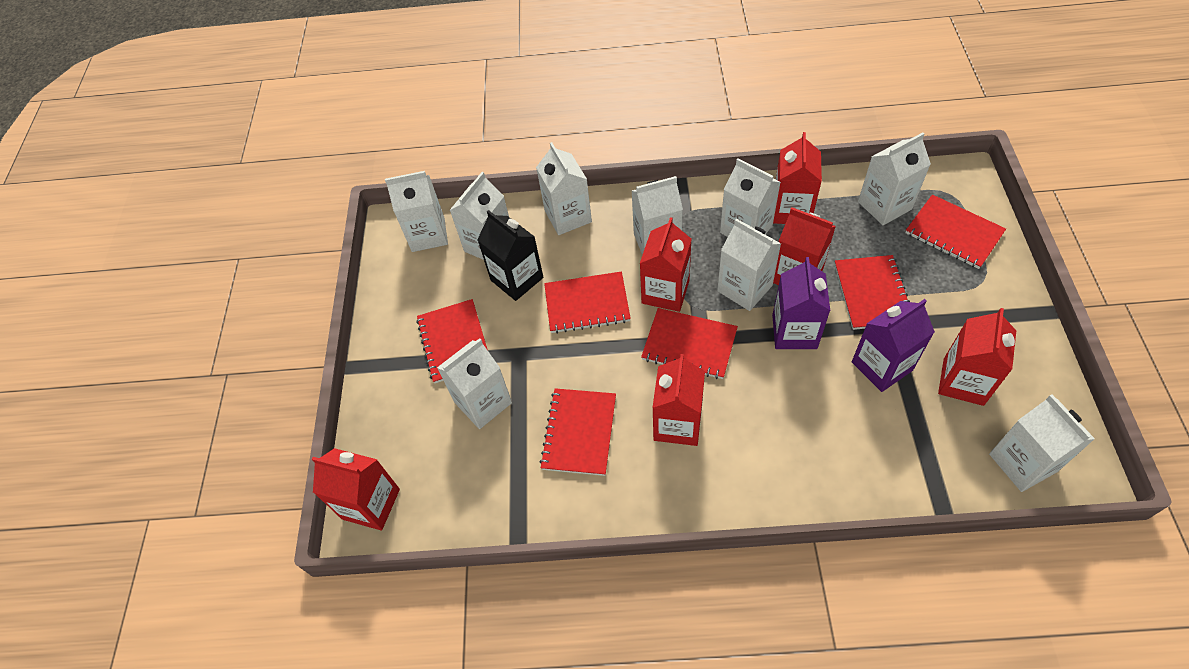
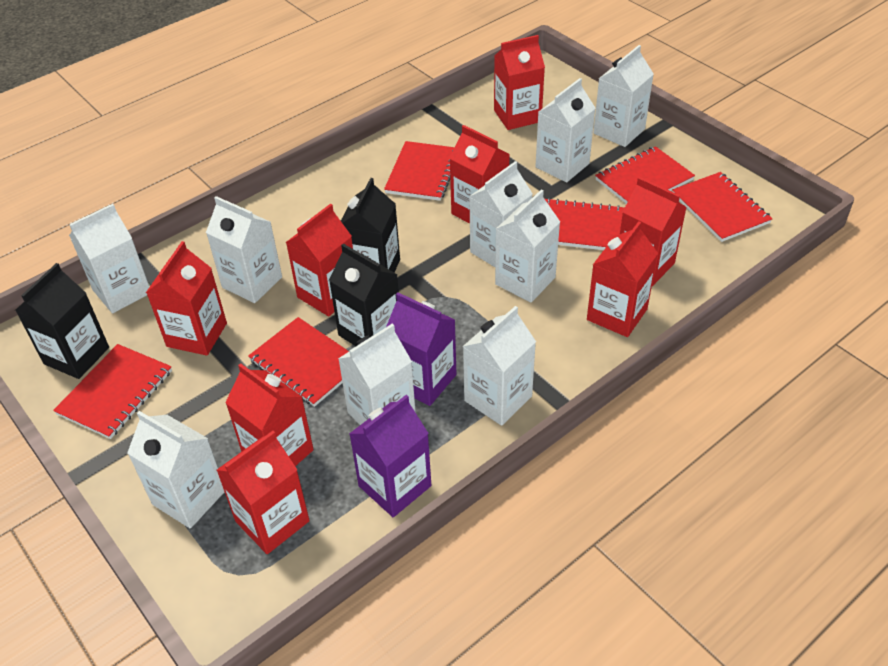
black carton: [477,210,543,301] = 1 -> [15,263,109,379] [329,244,399,346] [341,178,400,273] = 3
red carton: [312,448,400,530] [640,217,692,312] [652,354,705,446] [773,132,822,224] [773,207,836,285] [938,308,1016,406] = 6 -> [146,241,227,356] [217,431,310,554] [225,363,314,466] [286,204,353,316] [449,125,510,224] [494,35,545,130] [587,221,658,337] [620,177,687,286] = 8

